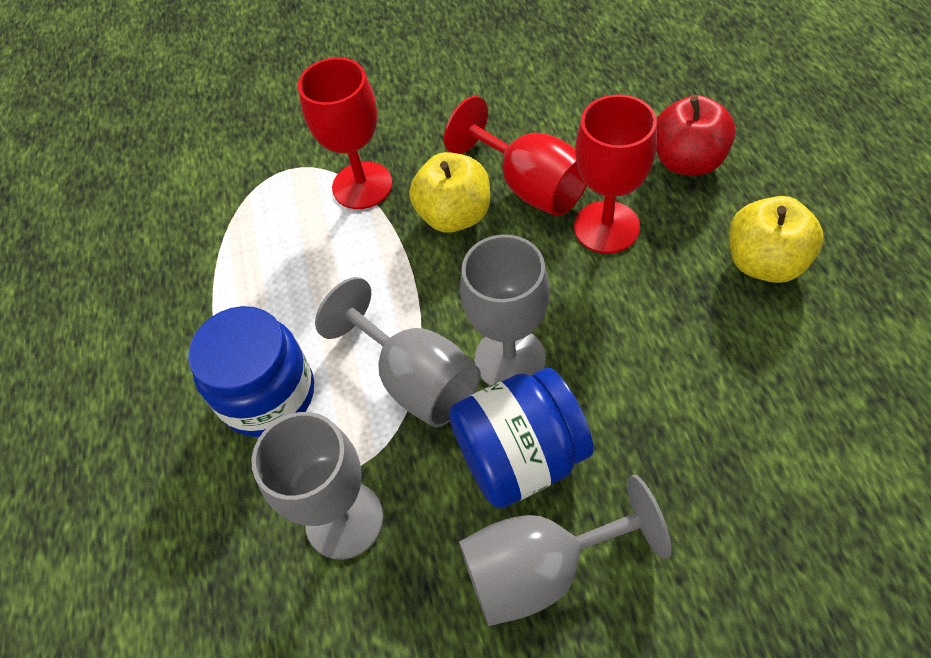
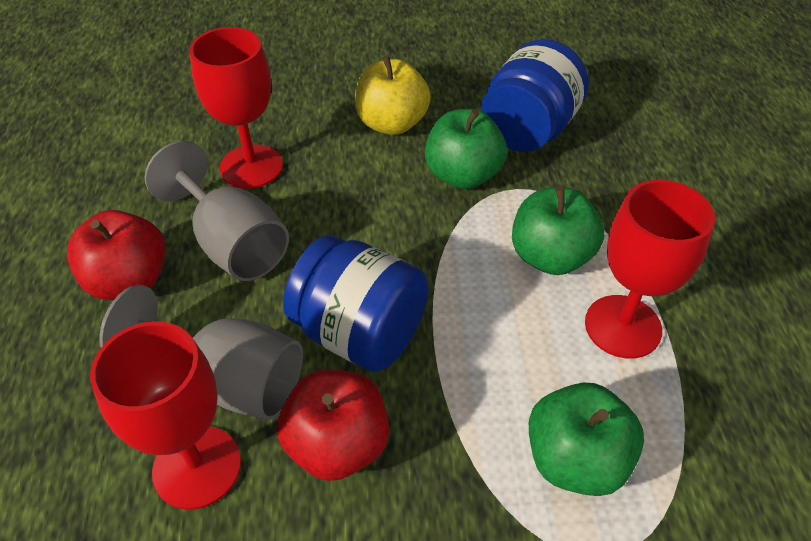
green apple: none = 0 -> [425,109,507,189] [512,186,604,275] [529,383,644,496] = 3
grey goblet: [252,412,383,560] [315,277,481,427] [459,475,672,626] [460,234,549,386] = 4 -> [99,285,303,420] [145,141,289,281] = 2
red apple: [656,95,736,175] = 1 -> [67,210,166,301] [277,370,389,481] = 2
yellow apple: [409,152,490,233] [729,196,824,283] = 2 -> [355,55,431,135] = 1

